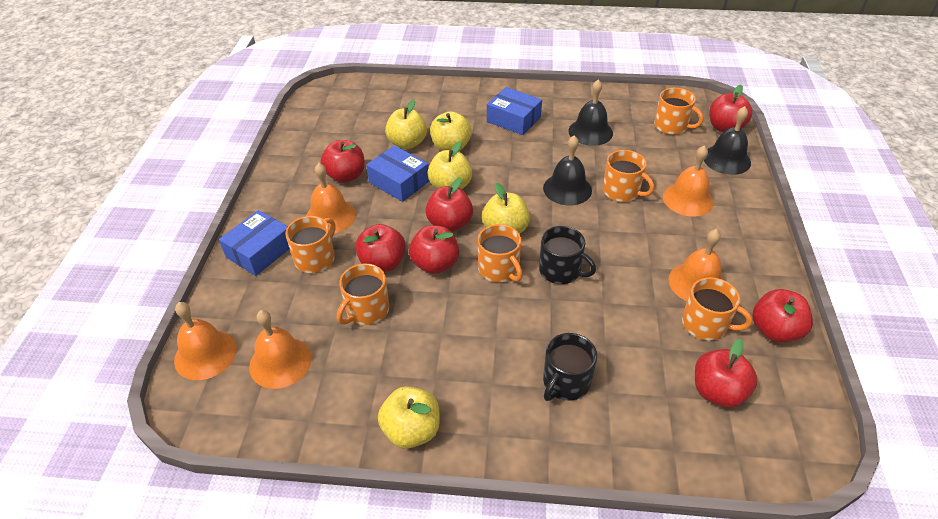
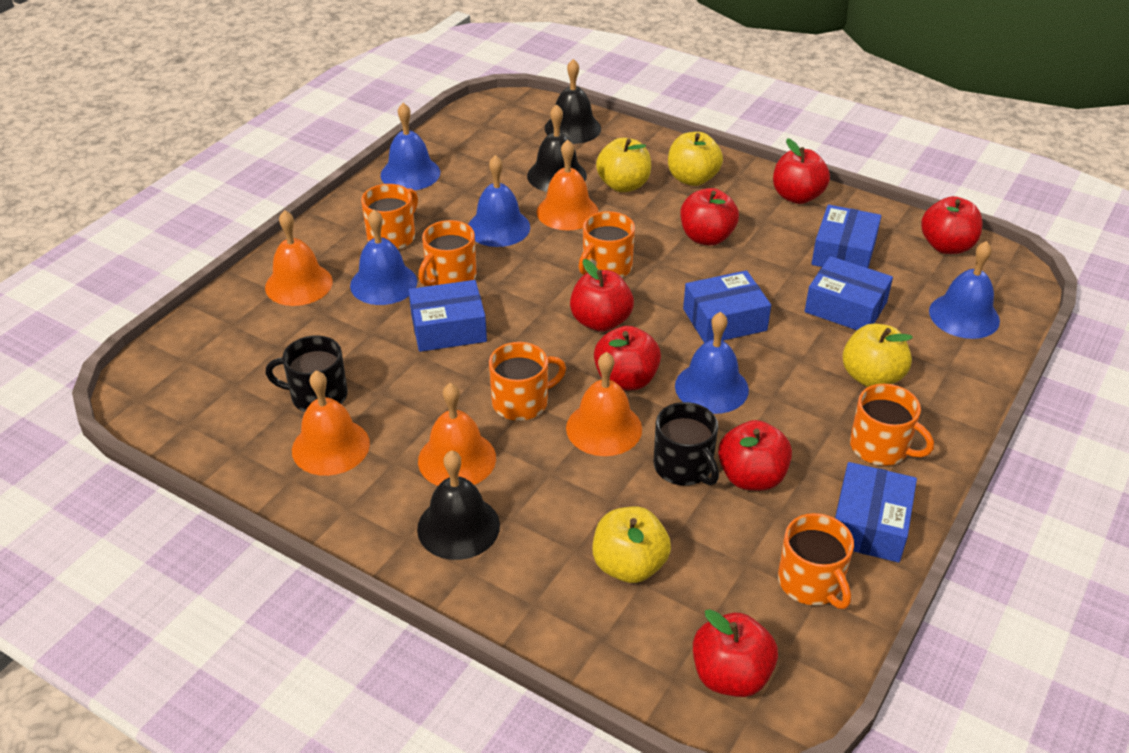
blue bell: none = 0 -> [350,210,417,305] [381,103,440,190] [468,155,530,247] [675,312,749,414] [929,241,1000,339] = 5
blue box: [219,210,290,276] [366,145,429,202] [487,87,542,135] = 3 -> [409,280,487,352] [683,270,771,343] [805,256,893,330] [811,204,881,268] [835,462,917,563] = 5
yellow apple: [378,386,440,449] [385,100,427,149] [428,141,472,189] [430,111,472,151] [482,183,530,234] = 5 -> [593,507,671,583] [596,138,651,192] [668,132,723,186] [843,324,913,387] = 4

